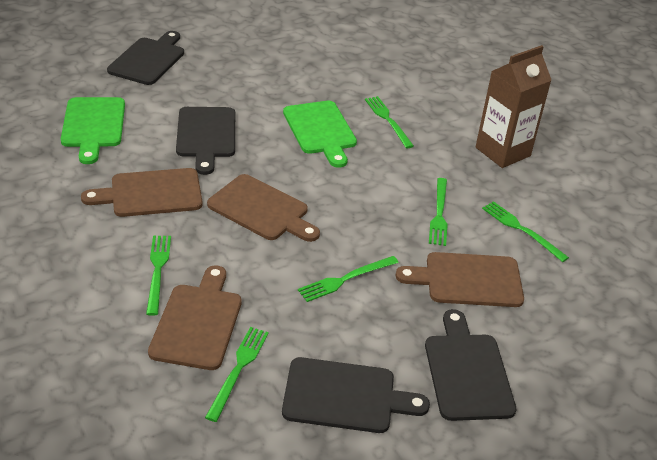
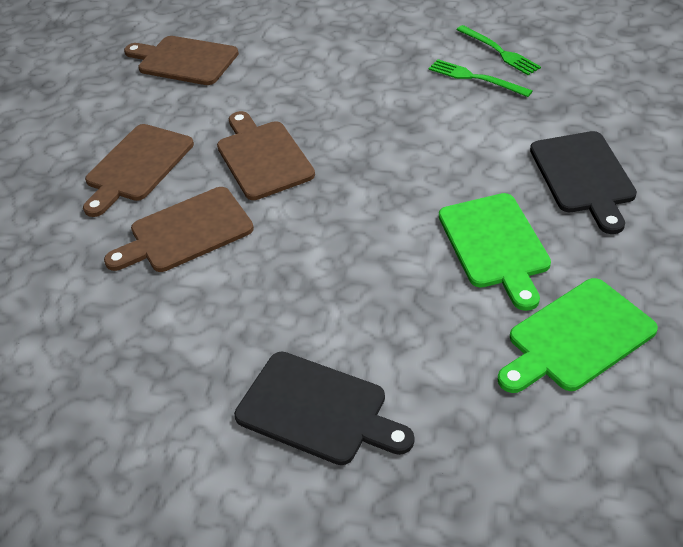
black cutting board: [107,31,184,85] [176,107,235,175] [282,357,430,433] [425,309,516,421] = 4 -> [234,352,415,465] [530,131,637,234] = 2
brown carton: [476,45,551,168] = 1 -> none = 0
green fork: [146,236,171,316] [205,327,269,422] [298,256,399,302] [365,96,414,148] [429,178,448,246] [482,201,569,262] = 6 -> [428,59,533,97] [456,25,541,75] = 2

